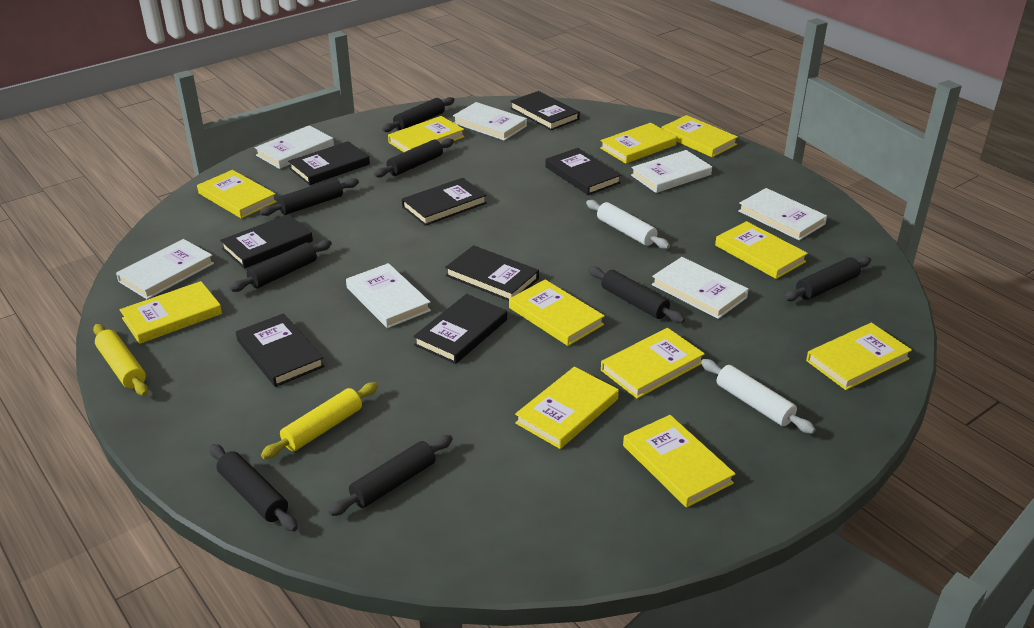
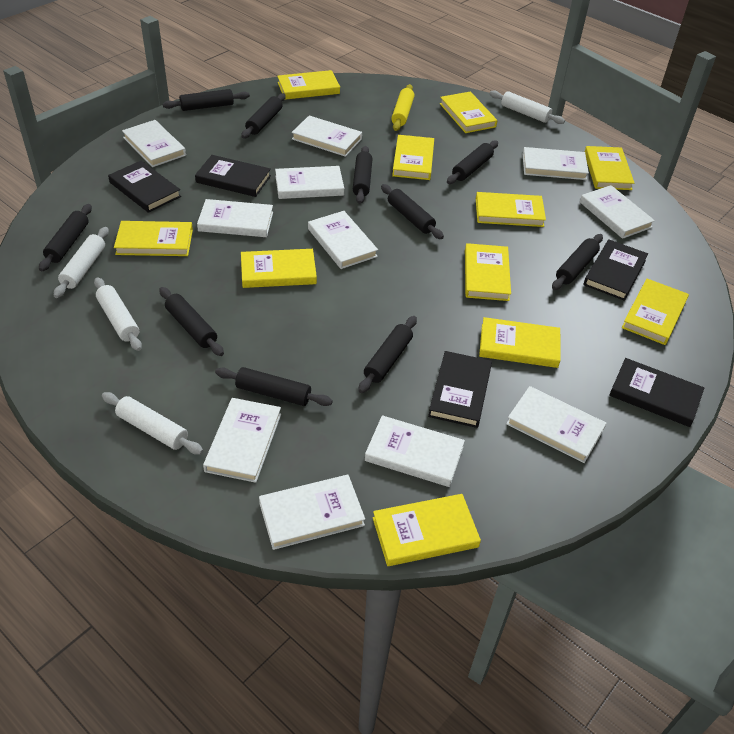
black book: [220,214,313,269] [236,313,324,387] [288,141,370,185] [402,178,487,226] [413,294,507,364] [445,245,539,301] [510,91,580,130] [545,148,621,195] = 8 -> [108,161,181,213] [195,155,271,197] [428,351,492,428] [584,240,648,301] [609,358,704,427] = 5
black rolling pin: [209,444,298,532] [230,240,332,292] [260,178,359,216] [328,435,453,516] [374,138,454,177] [382,97,454,132] [588,266,685,323] [784,256,871,301] = 8 -> [39,204,92,272] [159,287,224,356] [163,89,250,111] [215,367,333,406] [241,93,286,138] [353,146,372,204] [358,316,417,393] [381,184,444,239] [447,140,498,184] [552,234,603,290] = 10
white book: [116,239,214,299] [255,126,334,169] [346,263,431,328] [453,102,527,141] [631,150,712,193] [652,257,749,319] [738,188,827,240] = 7 -> [122,120,186,167] [197,199,273,237] [203,398,281,483] [259,475,365,550] [275,166,344,199] [292,115,362,157] [308,211,378,269] [365,415,465,487] [506,386,606,463] [523,147,589,180] [580,185,655,239] = 11
white rolling pin: [586,200,670,249] [701,359,816,434] = 2 -> [54,227,109,298] [94,277,142,351] [102,392,203,455] [489,90,565,124] = 4
yellow rolling pin: [93,324,148,396] [261,382,378,459] = 2 -> [391,84,414,131] = 1

